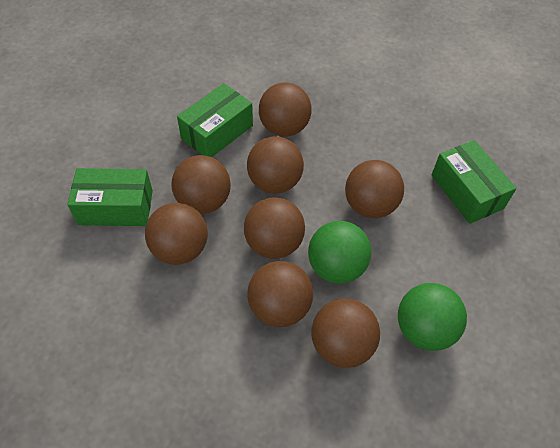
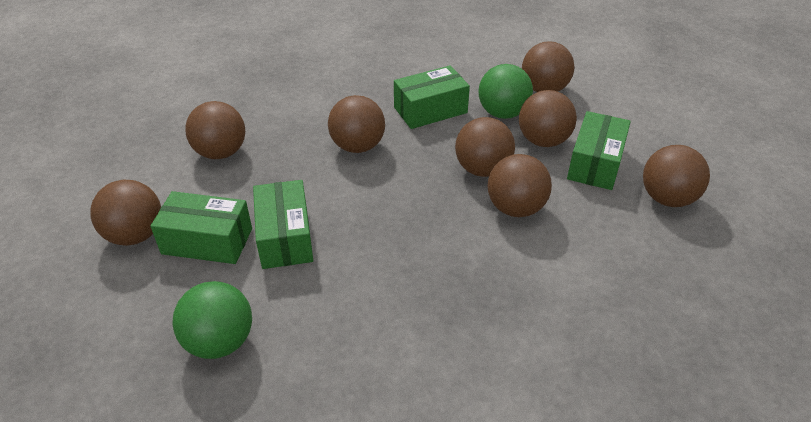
green box: [67,168,153,226] [177,83,253,157] [432,140,517,224] = 3 -> [150,191,252,264] [253,180,313,269] [394,65,470,129] [567,111,631,190] = 4

